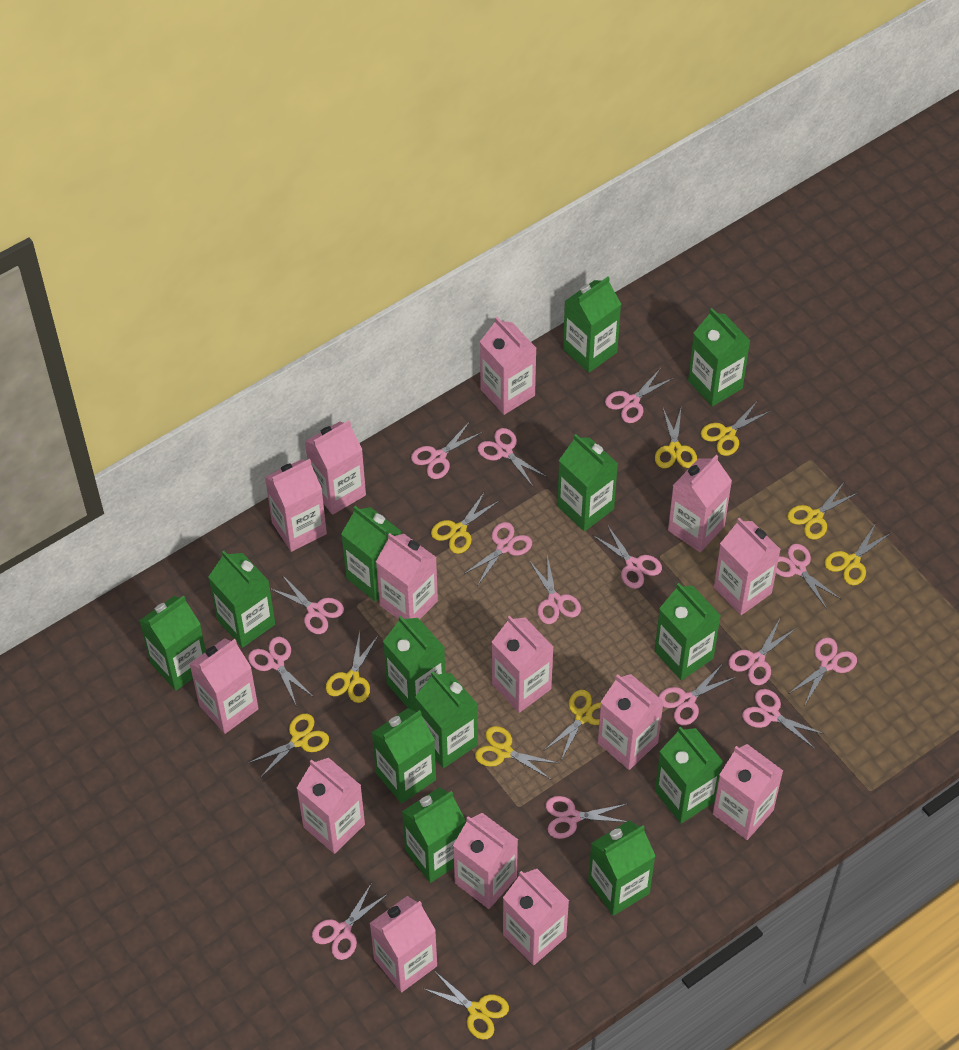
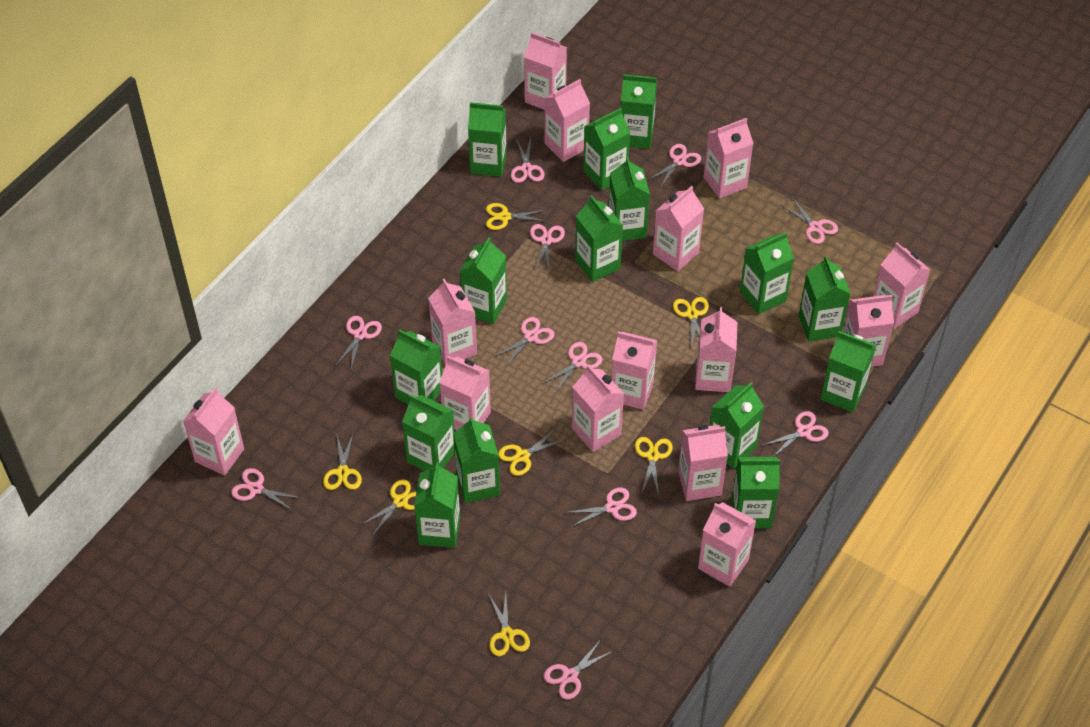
green carton: [139,596,206,691] [208,551,275,648] [341,506,402,602] [372,708,436,804] [383,616,445,711] [402,787,466,883] [415,671,478,768] [557,434,618,531] [563,277,621,373] [588,821,655,916] [655,583,721,681] [655,726,723,823] [688,308,750,407] = 13 -> [390,329,442,405] [402,395,455,471] [414,462,460,548] [453,416,500,503] [460,237,507,324] [468,102,507,177] [575,195,623,282] [583,108,631,190] [609,157,650,241] [621,74,657,149] [710,382,764,469] [732,457,780,528] [740,232,794,314] [799,256,851,342] [821,331,876,412] = 15
pink scissors: [248,637,312,707] [270,574,344,634] [312,884,388,960] [411,423,483,479] [463,522,532,585] [478,428,547,488] [529,555,581,624] [546,796,627,839] [592,525,662,589] [605,368,674,423] [659,665,736,725] [729,619,795,685] [742,689,824,749] [776,544,841,609] [788,637,857,704] = 15 -> [231,468,301,511] [335,316,382,369] [494,317,554,366] [511,138,545,183] [530,224,565,273] [544,342,602,393] [544,641,613,700] [565,487,637,527] [649,144,701,188] [763,411,829,457] [781,198,838,244] = 11
yellow scissors: [249,714,329,778] [326,631,378,703] [422,972,509,1039] [431,491,500,554] [475,726,558,779] [545,690,601,760] [655,408,697,468] [701,400,771,456] [787,481,858,540] [825,523,891,585] = 10 -> [323,434,362,490] [361,479,416,536] [486,203,546,230] [488,592,530,656] [498,428,565,476] [635,437,673,496] [673,297,709,349] = 7

